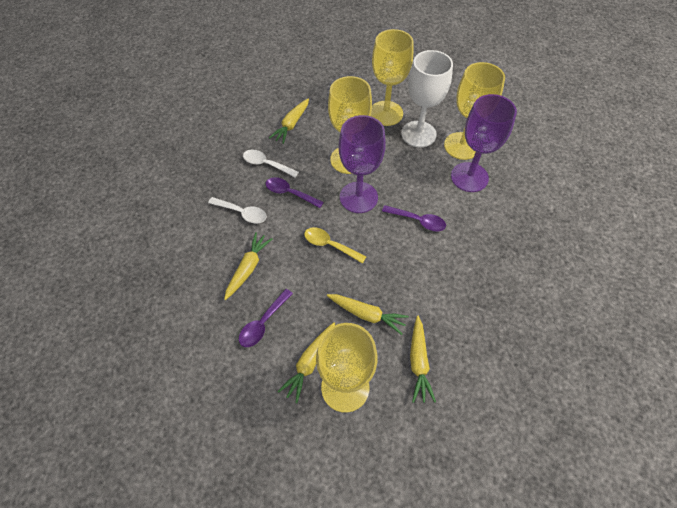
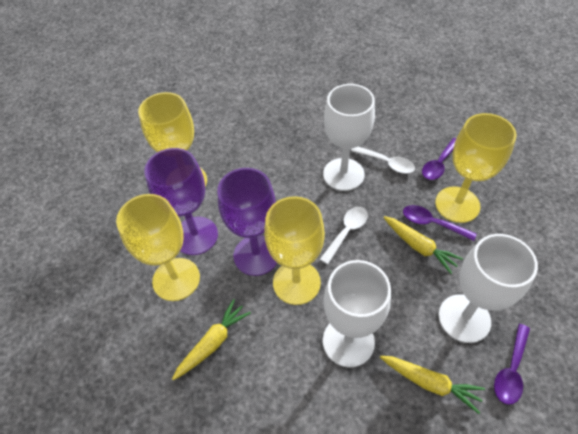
white goblet: [401,50,453,147] = 1 -> [323,84,375,191] [323,260,391,368] [438,234,538,343] = 3
yellow carrot: [224,232,273,300] [269,98,309,144] [277,322,335,403] [327,294,409,335] [410,316,436,403] = 5 -> [172,299,251,381] [380,356,485,414] [383,216,463,274] = 3
yellow spoon: [304,227,366,264] = 1 -> none = 0

